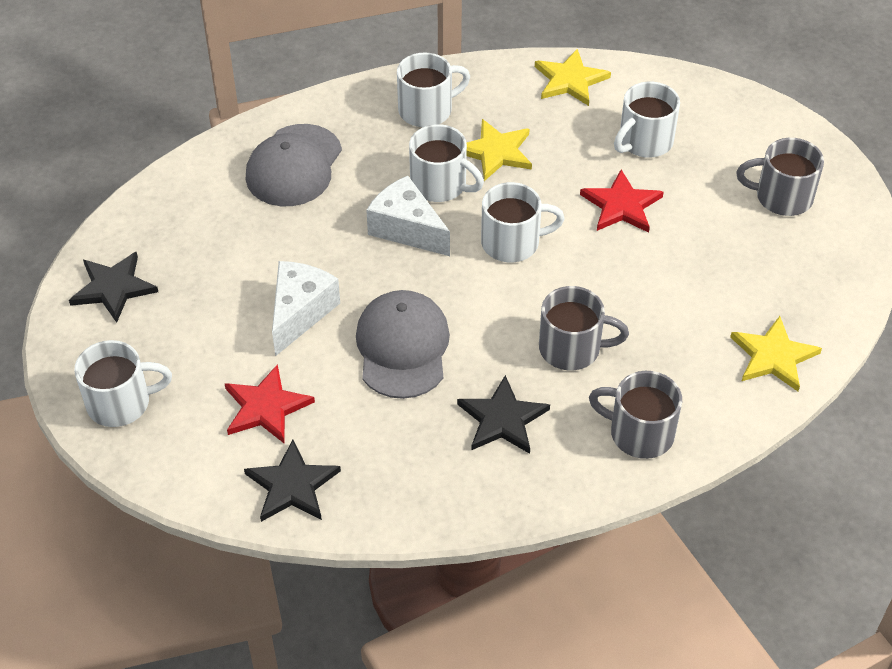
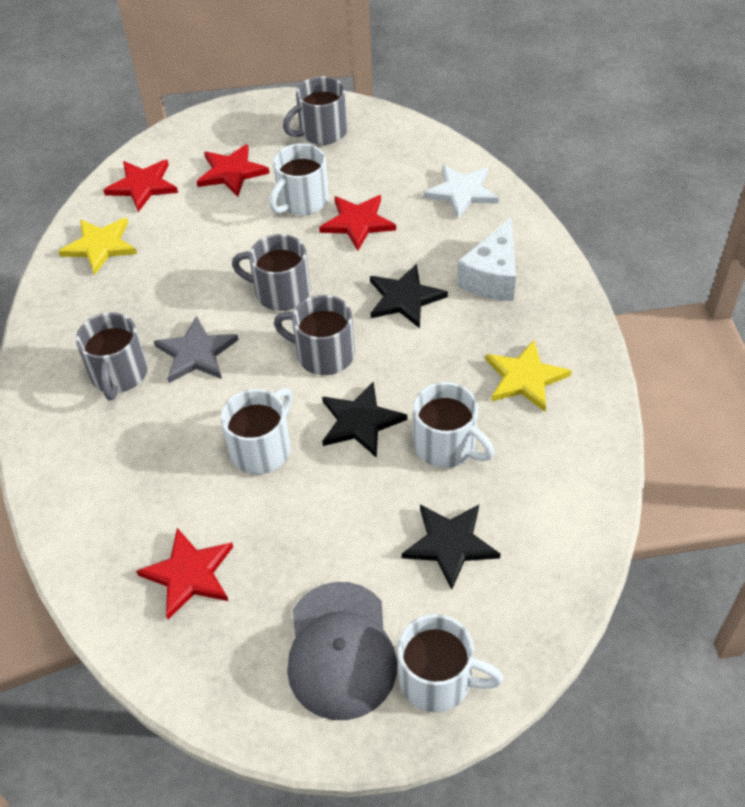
grey cap: [246,124,342,206] [356,290,450,399] = 2 -> [287,582,397,720] = 1
grey mug: [539,286,629,370] [589,371,682,459] [736,138,824,216] = 3 -> [76,313,148,400] [232,234,310,311] [274,295,355,375] [283,76,348,145] = 4
grey star: none = 0 -> [154,316,238,383] = 1
red star: [225,364,315,443] [580,170,664,233] = 2 -> [103,160,178,212] [136,528,233,619] [196,144,270,197] [319,195,396,251] = 4
white cheese: [272,261,340,356] [366,176,450,256] = 2 -> [457,217,516,301] = 1
white mug: [74,340,172,427] [397,52,470,127] [409,124,484,202] [481,182,565,262] [614,82,680,158] = 5 -> [220,388,293,474] [269,143,329,215] [398,614,504,713] [413,382,494,468] = 4
white star: none = 0 -> [423,165,499,219] = 1
yellow star: [467,119,532,181] [535,49,611,106] [730,316,822,391] = 3 -> [58,218,137,275] [485,340,572,412] = 2

